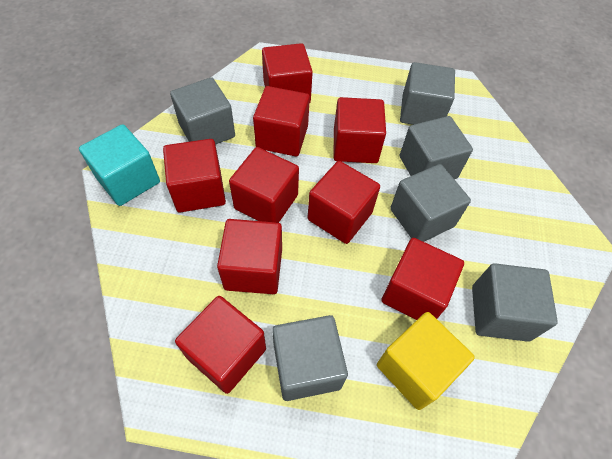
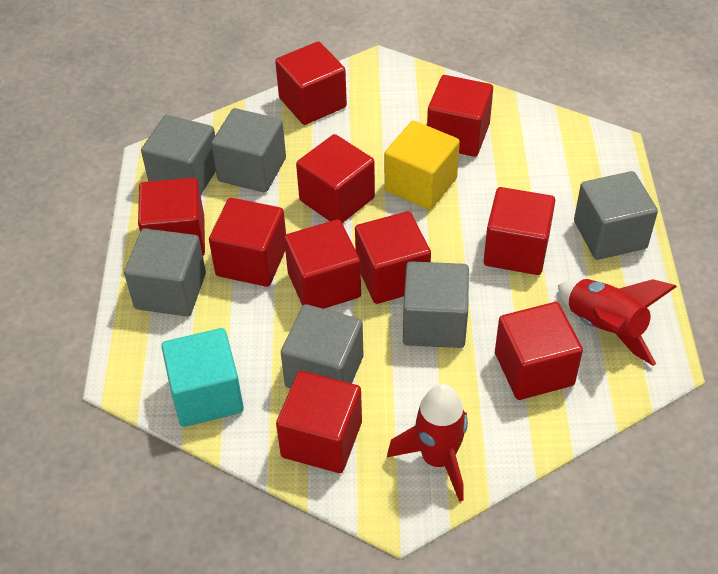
red cube: [163,139,226,213] [175,296,266,394] [217,219,282,294] [229,147,299,223] [253,86,310,157] [262,43,313,103] [307,161,380,244] [334,97,386,163] [381,238,464,320] = 9 -> [138,178,205,256] [209,198,286,287] [275,41,347,125] [276,371,362,473] [284,219,361,309] [296,134,375,223] [355,211,431,304] [427,75,493,157] [484,187,555,275] [495,302,583,400] = 10
red rocket: none = 0 -> [387,384,468,502] [558,279,677,366] = 2

